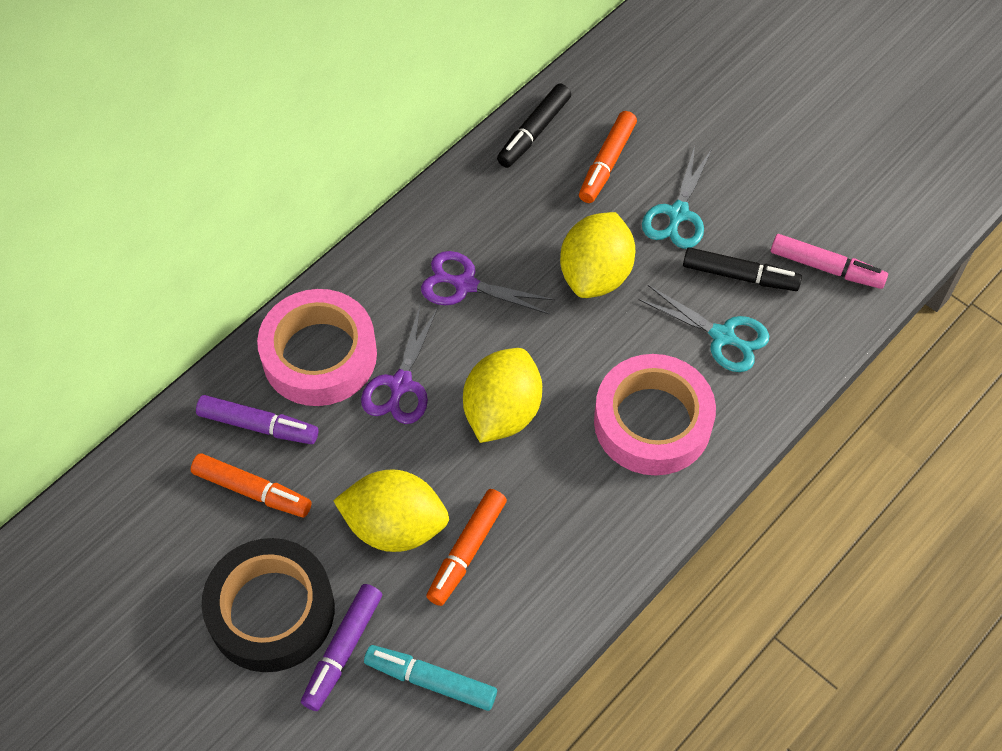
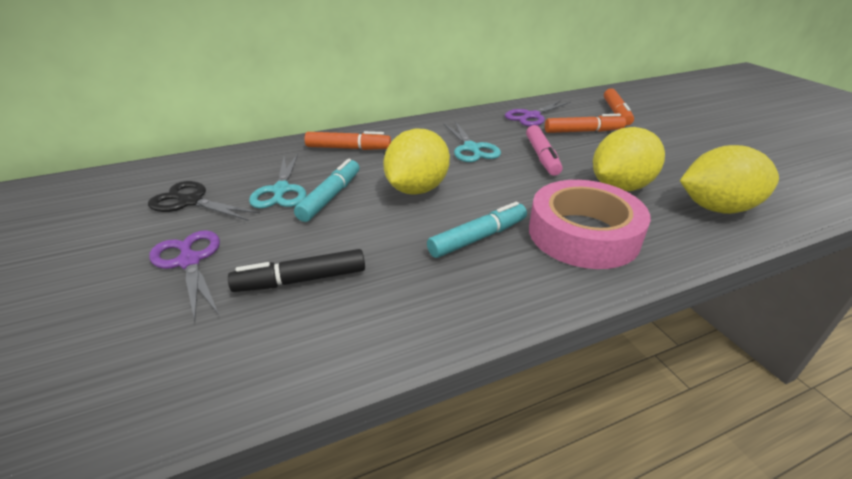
black marker: [497,84,571,168] [683,247,802,291] = 2 -> [228,249,365,292] = 1
black scissors: none = 0 -> [148,181,260,221] = 1
black tape: [202,538,334,672] = 1 -> none = 0
pink tape: [257,289,377,406] [594,354,716,476] = 2 -> [529,180,651,269] = 1
purple marker: [196,395,318,444] [301,584,382,711] = 2 -> none = 0
turquoise marker: [364,645,497,711] = 1 -> [294,159,359,222] [427,202,527,258] = 2

